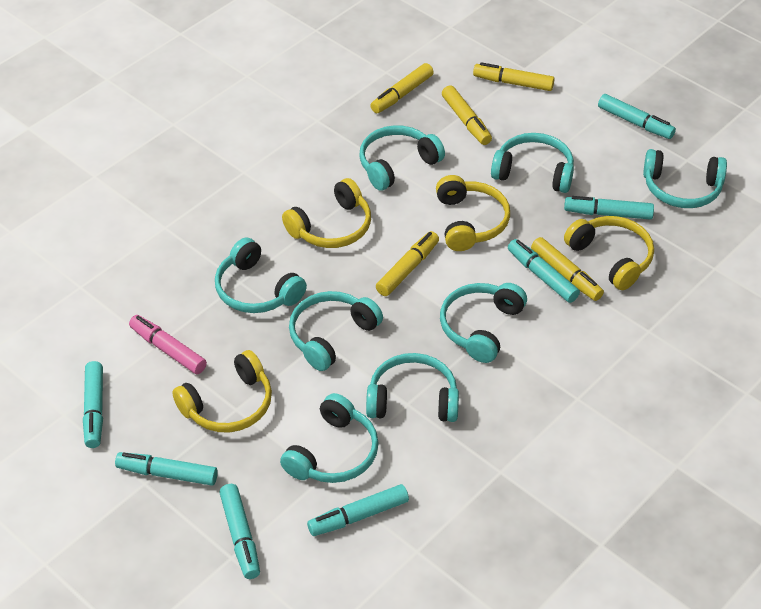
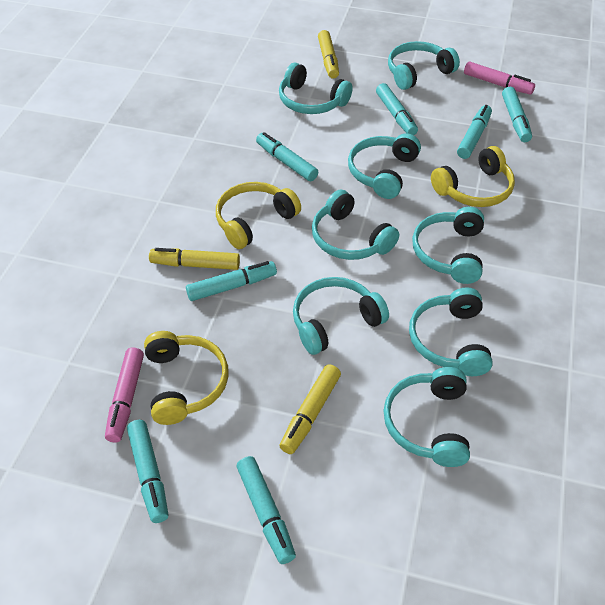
pink marker: [129,315,207,374] = 1 -> [105,347,144,443] [464,61,535,95] = 2
yellow headphones: [172,350,272,433] [282,178,371,248] [436,175,510,251] [564,216,654,290] = 4 -> [144,331,229,425] [216,182,301,249] [431,146,515,207] = 3
yellow marker: [370,63,434,113] [376,231,439,296] [442,85,492,145] [473,62,554,91] [531,237,604,301] = 5 -> [149,248,240,270] [279,364,341,454] [318,30,339,79] = 3

